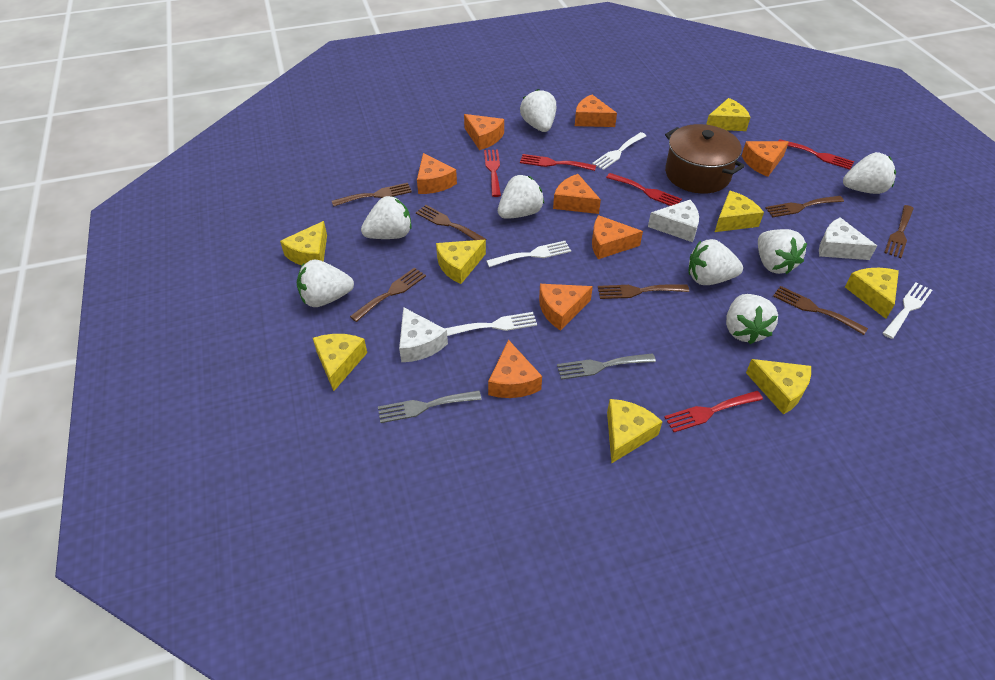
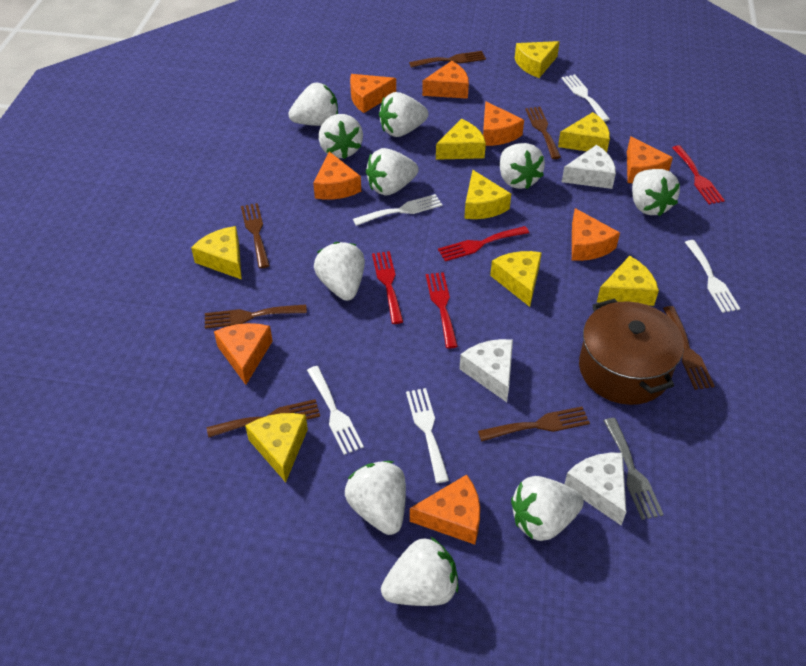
grey fork: [378,390,482,423] [557,353,656,380] = 2 -> [604,418,664,520] = 1
red fork: [484,149,501,197] [520,154,596,171] [606,173,682,206] [664,391,763,432] [779,139,854,170] = 5 -> [372,251,403,324] [426,272,458,349] [438,226,529,261] [672,145,725,205] = 4
white fork: [444,312,537,336] [486,241,571,267] [592,132,646,170] [883,282,932,339] = 4 -> [307,366,364,455] [353,194,442,226] [406,388,449,483] [562,74,610,122] [685,240,740,313] = 5
white strawberry: [297,260,354,307] [361,196,412,239] [498,175,544,219] [520,89,556,132] [689,239,743,285] [726,294,778,344] [758,229,807,274] [843,152,896,194] = 8 -> [288,83,338,126] [314,242,365,301] [319,114,363,159] [345,461,406,535] [366,148,419,196] [379,92,429,137] [381,537,458,606] [500,143,545,189] [511,476,584,541] [632,169,680,216] = 10

